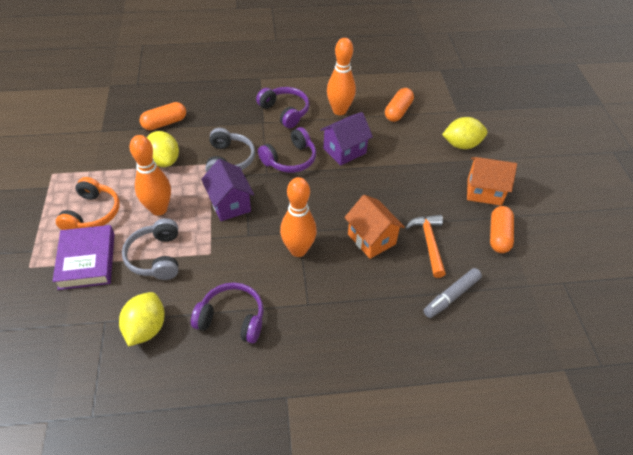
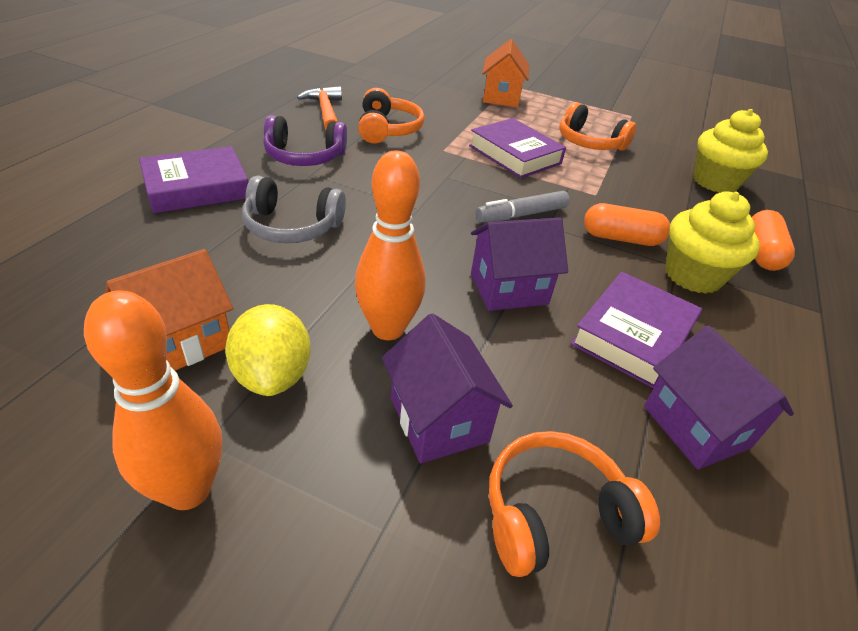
grey headphones: [122,218,178,280] [205,128,255,172] = 2 -> [242,175,346,243] = 1
orange bowling pin: [130,135,171,216] [280,177,317,257] [327,38,356,115] = 3 -> [84,291,222,510] [355,151,426,340] = 2
orange capsule: [139,102,186,130] [385,88,414,122] [490,206,514,253] = 3 -> [584,203,670,246] [752,210,795,271] = 2
orange headphones: [56,177,120,230] = 1 -> [358,88,425,144] [489,431,660,577] [559,102,637,151] = 3
purple book: [52,225,115,290] = 1 -> [139,146,248,213] [469,118,566,178] [570,271,702,389] = 3
purple headphones: [191,283,264,343] [256,87,309,128] [258,127,316,173] = 3 -> [263,115,347,166] = 1
purple house: [201,159,254,221] [320,112,373,166] = 2 -> [382,313,513,464] [471,217,568,311] [644,325,794,470] = 3
yellow cupcake: none = 0 -> [665,191,760,294] [694,109,768,193] = 2
yellow lemon: [119,292,165,347] [147,131,179,167] [442,117,487,149] = 3 -> [225,304,311,396] = 1

